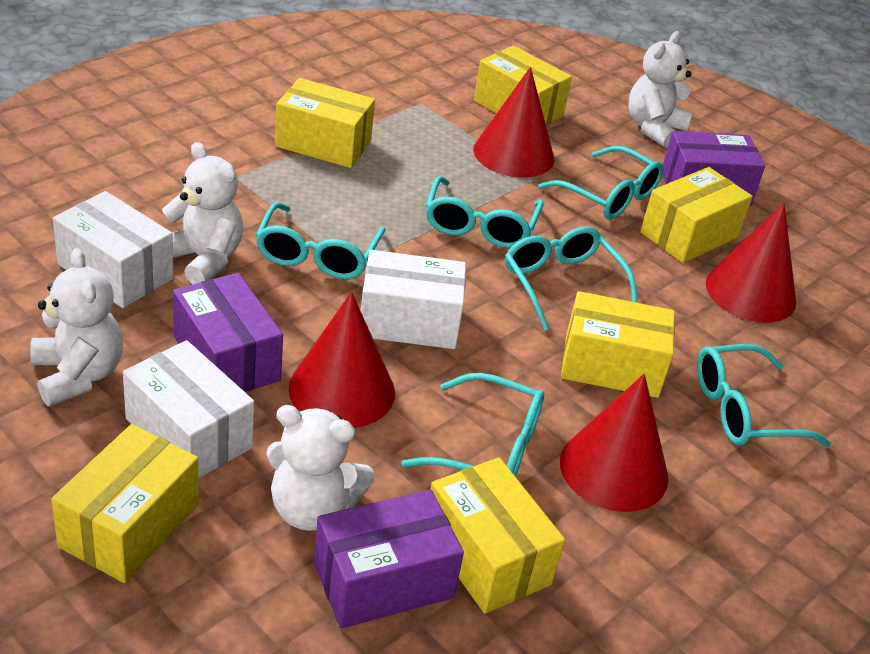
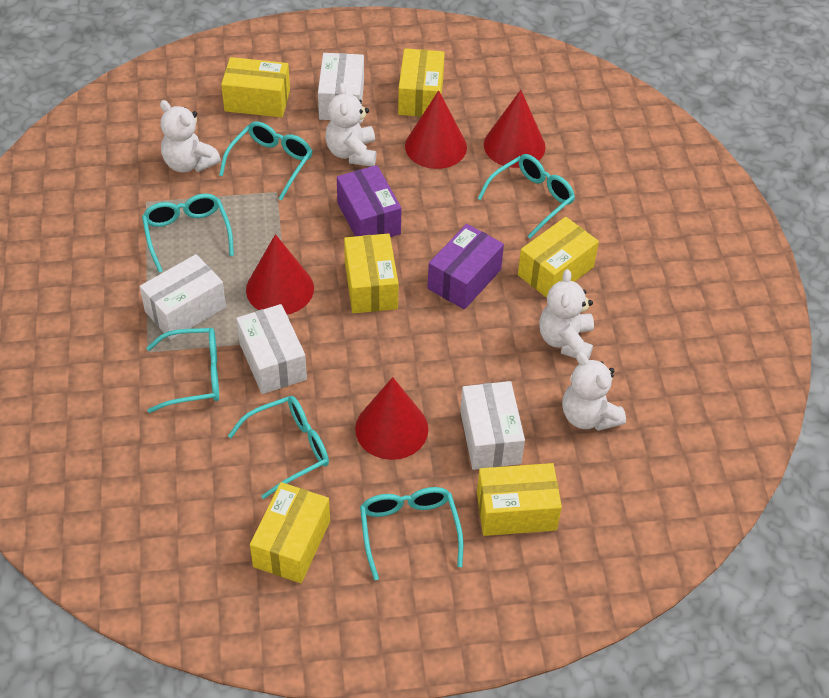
purple box: [173,273,283,392] [314,490,464,628] [663,131,765,207] = 3 -> [337,165,401,237] [428,224,504,310] = 2
white box: [53,191,174,308] [123,340,254,479] [361,250,466,349] = 3 -> [140,254,226,340] [236,304,307,394] [318,53,364,120] [460,381,525,470] = 4

